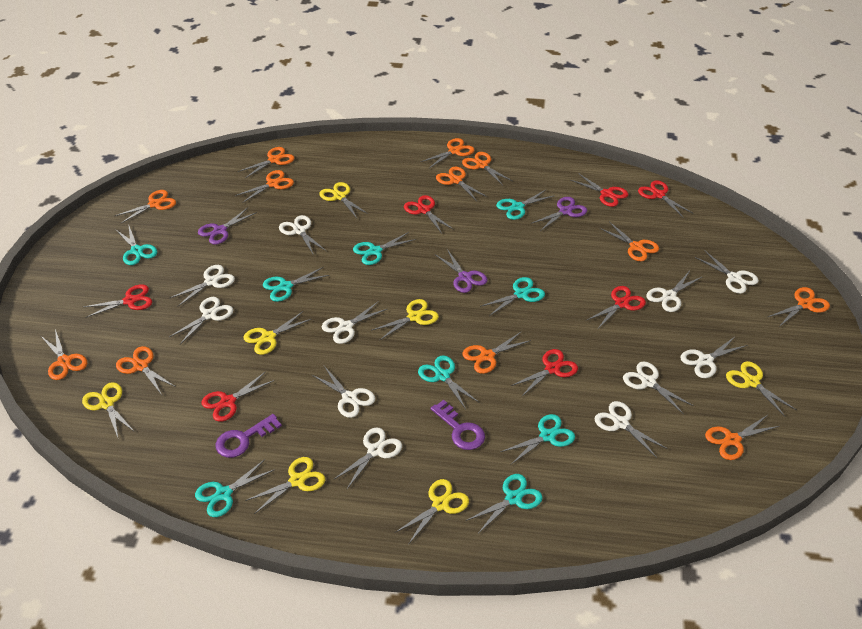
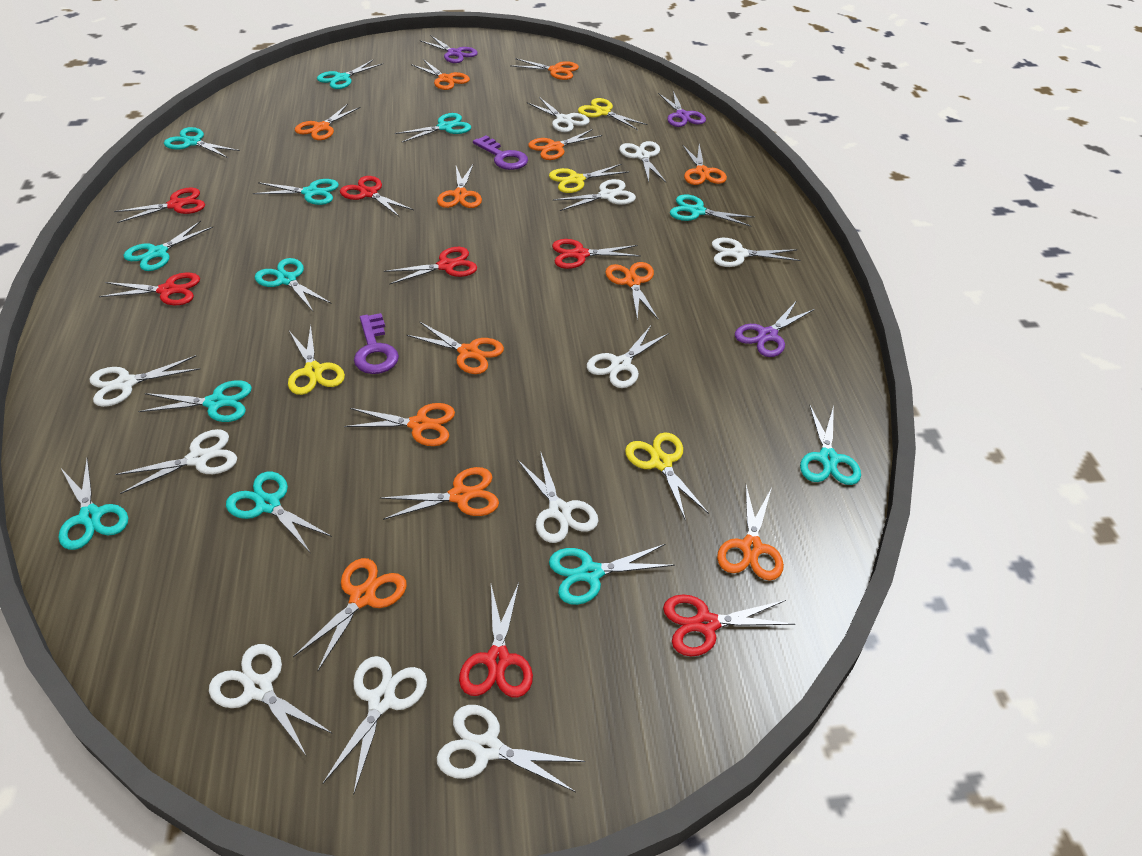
turquoise scissors: [115,224,157,265] [195,459,275,517] [263,267,329,302] [353,232,416,265] [418,355,479,409] [466,474,543,534] [480,277,545,316] [496,189,554,220] [500,414,575,464] = 9 -> [59,458,128,550] [124,221,213,271] [138,380,252,422] [164,127,240,158] [226,472,332,552] [253,179,339,205] [255,258,332,311] [317,60,383,89] [395,113,471,142] [549,544,675,605] [670,194,755,227] [800,404,861,485] = 12
yellow scissors: [82,382,135,440] [244,311,311,355] [245,457,325,514] [319,182,368,218] [372,299,439,341] [395,479,469,545] [726,361,796,417] = 7 -> [288,325,345,395] [549,164,629,193] [578,98,648,130] [625,432,709,520] = 4

